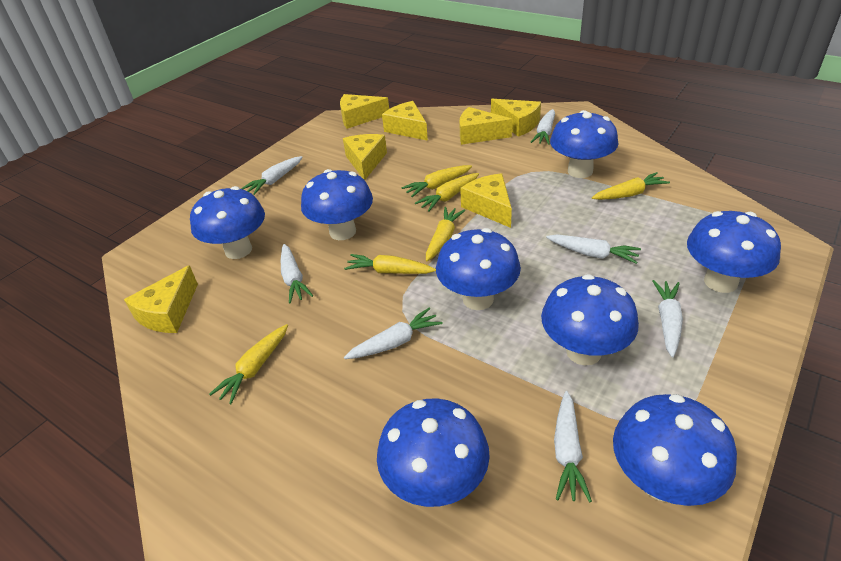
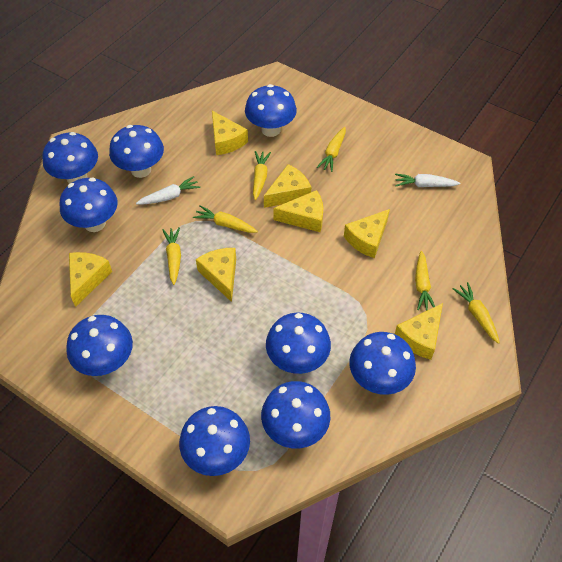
blue mushroom: [190,186,265,259] [301,169,373,240] [377,398,490,507] [436,228,521,310] [541,274,639,365] [550,110,618,178] [613,394,737,506] [687,211,781,293] = 8 -> [42,132,98,184] [60,178,118,232] [66,315,133,376] [109,125,164,178] [179,406,250,476] [245,84,297,137] [261,381,330,448] [266,313,331,374] [349,332,416,395] = 9
white carrot: [241,156,303,195] [281,244,313,304] [344,308,443,359] [531,109,555,145] [546,235,641,264] [554,391,592,502] [653,280,683,357] = 7 -> [136,176,200,205] [395,173,460,187] = 2

